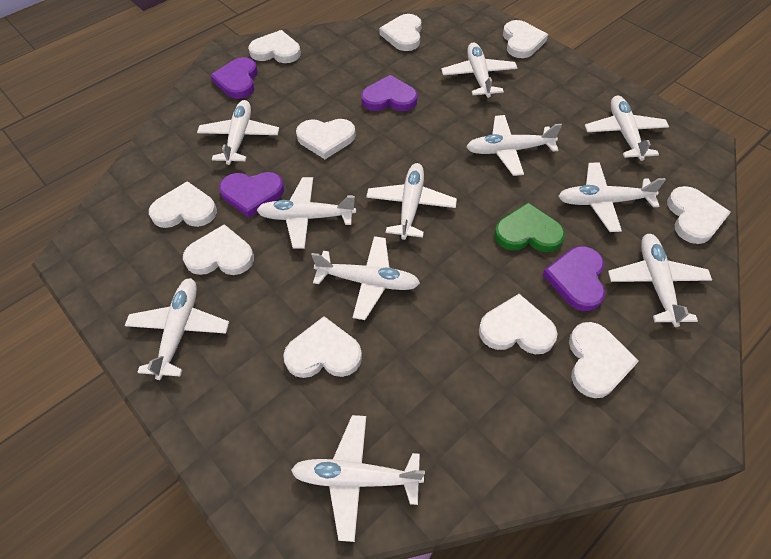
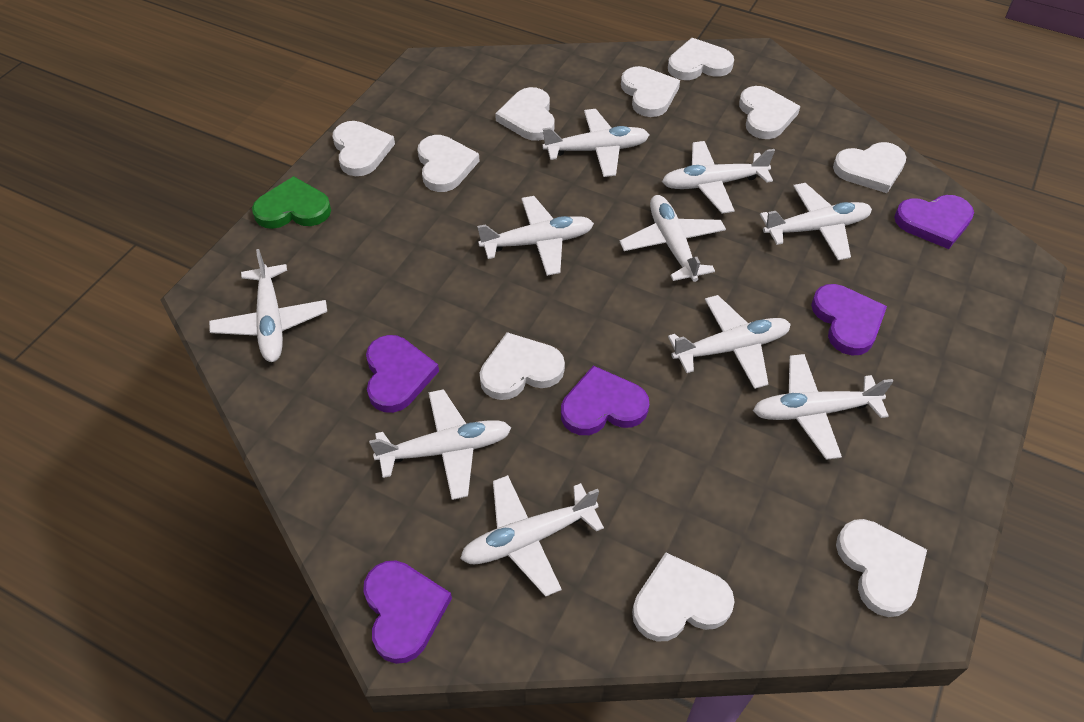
purple heart: [210,57,258,99] [219,172,284,218] [361,75,418,111] [543,246,605,311] = 4 -> [363,560,452,664] [366,335,439,413] [561,366,650,435] [811,284,887,355] [894,195,974,249] = 5
white plane: [125,278,229,380] [197,100,279,165] [257,177,356,249] [291,415,425,542] [311,236,420,320] [366,163,457,240] [441,42,517,98] [466,115,562,176] [558,162,666,232] [585,96,669,161] [608,234,712,327] = 11 -> [209,249,327,362] [369,389,511,500] [460,475,604,597] [477,196,594,276] [542,109,649,177] [620,195,726,282] [662,141,775,213] [668,295,791,389] [753,354,894,460] [760,183,872,260] = 10

